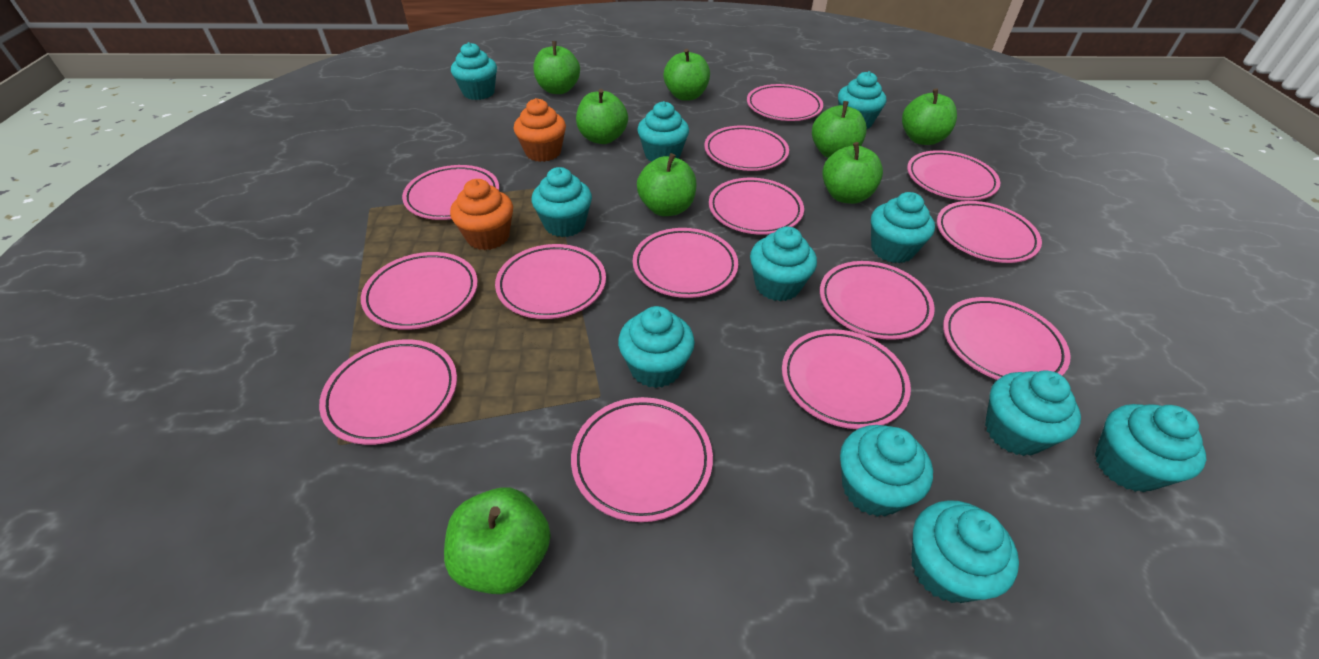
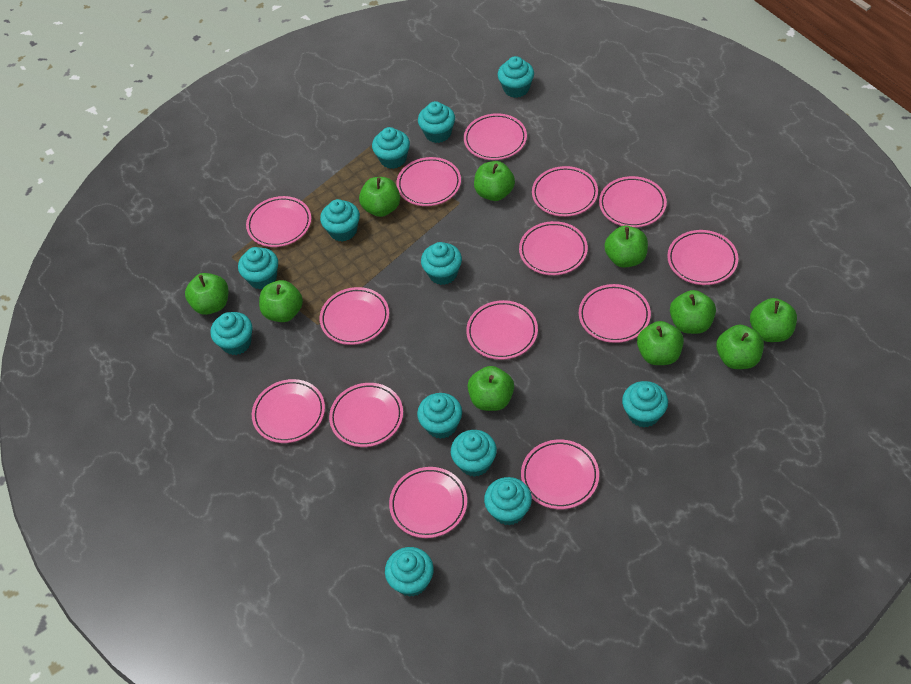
green apple: [444,488,551,594] [533,41,580,94] [576,89,628,144] [637,153,697,216] [663,49,710,101] [812,101,867,158] [822,142,883,204] [902,89,957,145] = 8 -> [185,273,228,315] [259,280,303,322] [359,177,400,217] [468,366,514,411] [474,161,515,201] [604,225,648,268] [637,321,684,365] [670,290,716,334] [716,324,764,369] [750,298,797,342] = 10
orange cupcake: [450,179,513,250] [514,98,566,162] = 2 -> none = 0
turquoise cupcake: [451,42,497,100] [532,167,592,237] [618,306,695,388] [637,101,689,162] [750,226,817,301] [838,71,886,129] [840,425,933,517] [871,192,935,263] [911,500,1019,603] [985,370,1081,456] [1095,404,1206,492] = 11 -> [210,312,253,355] [238,247,278,289] [320,199,360,242] [372,127,410,169] [385,547,434,597] [417,393,462,439] [418,101,455,143] [421,242,462,285] [451,430,497,477] [484,477,532,525] [497,56,534,98] [622,381,668,427] = 12

